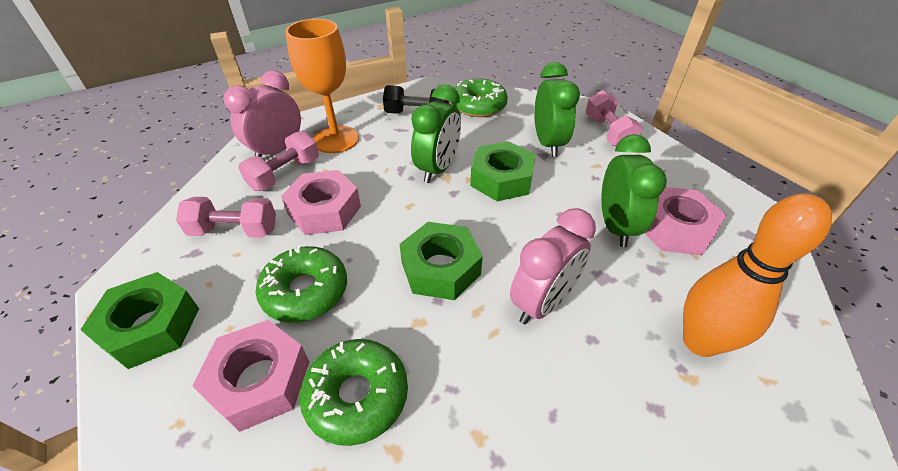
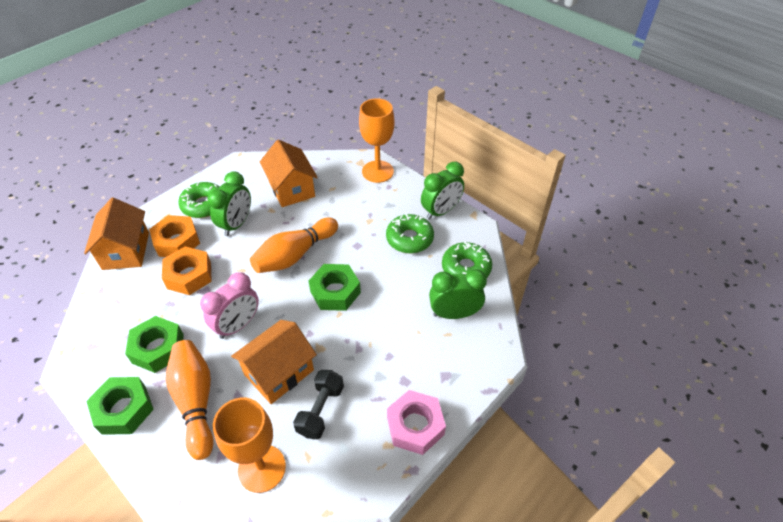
orange bowling pin: [683,194,832,357] = 1 -> [166,340,214,460] [250,217,338,273] = 2
orange goblet: [285,19,359,153] = 1 -> [213,398,286,493] [359,98,394,183] = 2
orange house: none = 0 -> [84,198,149,270] [231,320,317,404] [260,140,318,207] = 3
orange nut: none = 0 -> [149,215,200,257] [162,246,212,295] = 2
pink clock: [223,70,301,157] [510,208,596,324] = 2 -> [200,272,259,339] = 1
pink dumbbell: [176,197,276,238] [238,131,319,191] [585,90,643,147] = 3 -> none = 0
pink nut: [192,320,309,432] [281,170,361,235] [645,187,726,255] = 3 -> [387,390,446,455] = 1

